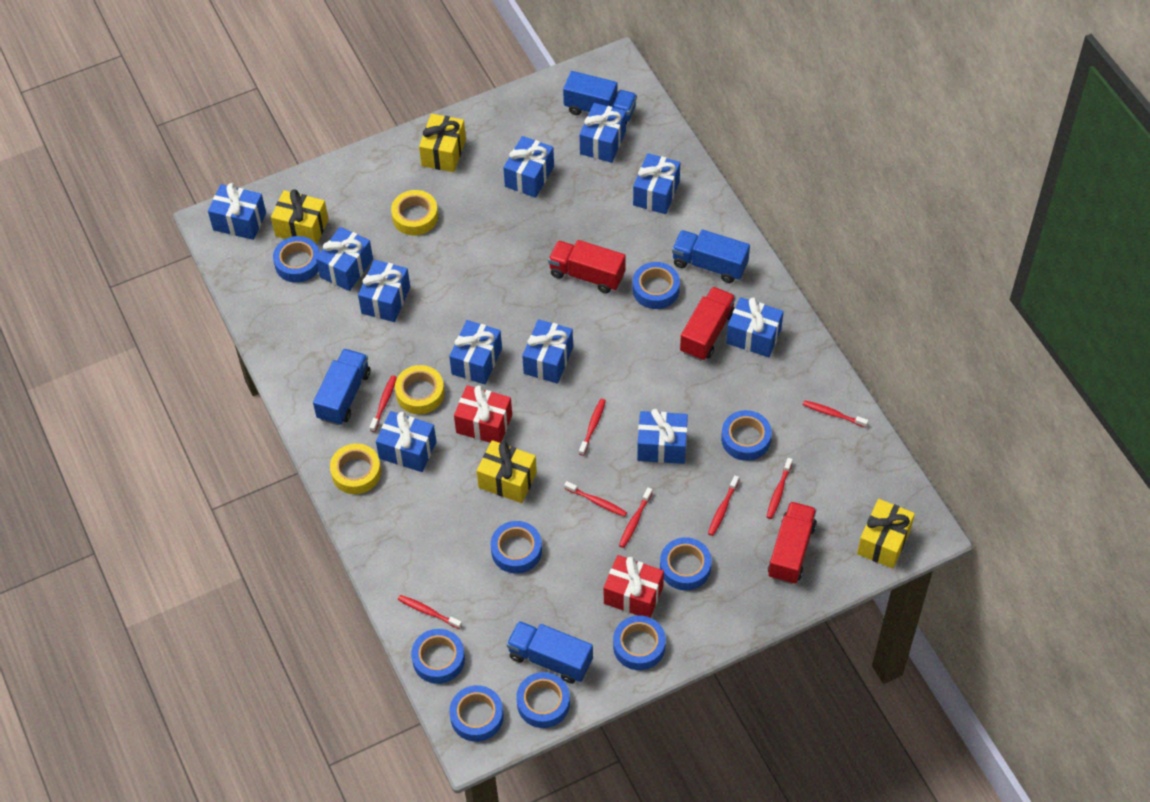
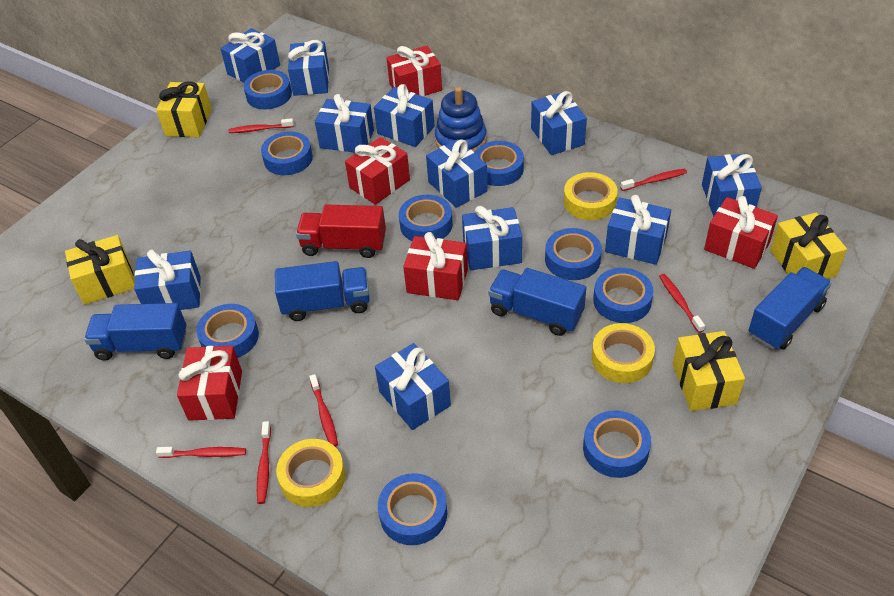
blue stacking toy: none = 0 -> [435,87,487,152] = 1
red gift: [454,385,512,443] [604,555,664,618] = 2 -> [177,346,242,421] [345,137,410,205] [387,46,442,96] [403,232,468,300] [704,196,778,269] = 5
red toothbrush: [370,375,397,432] [398,595,462,629] [564,481,627,517] [579,399,606,456] [619,487,652,548] [708,475,739,536] [767,458,793,519] [803,400,868,428] = 8 -> [156,447,246,458] [228,118,294,133] [257,421,271,504] [309,374,338,447] [620,169,687,191] [659,274,705,333] = 6
red truck: [548,240,626,293] [680,287,736,361] [768,501,817,584] = 3 -> [296,204,386,258] = 1

